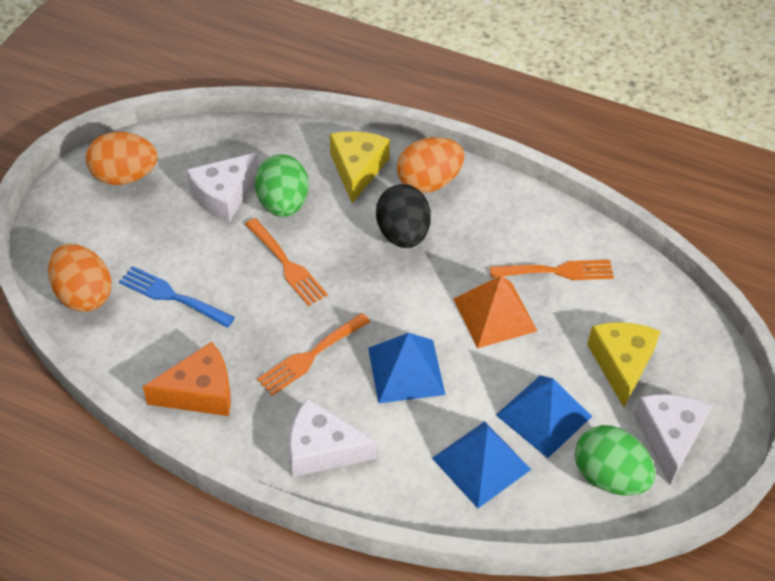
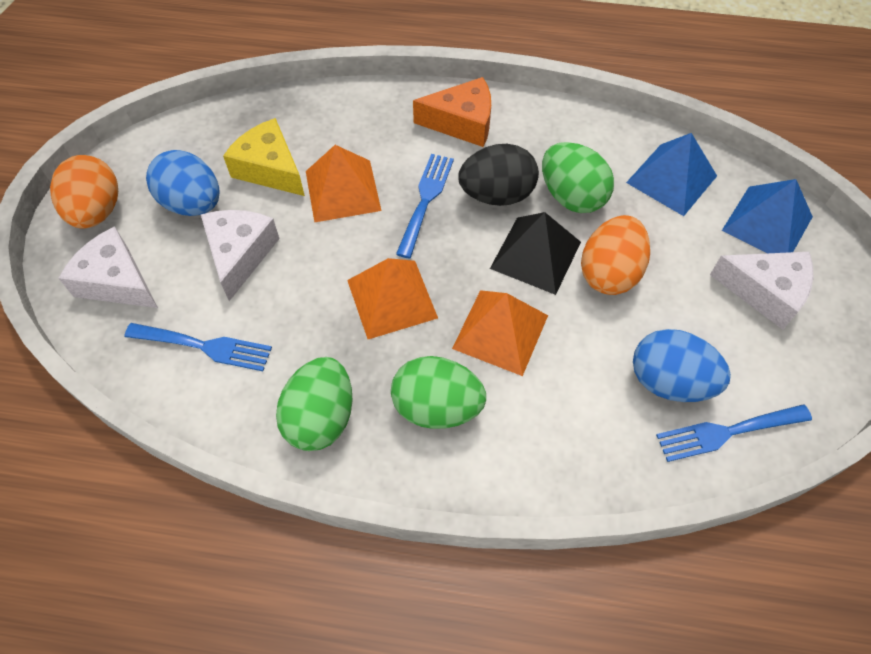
black pyramid: none = 0 -> [490,212,581,295] = 1
blue egg: none = 0 -> [146,150,220,216] [633,329,731,402] = 2
blue fork: [119,266,235,328] = 1 -> [125,323,272,371] [396,154,454,259] [656,404,812,462] = 3
blue pyramid: [368,333,445,404] [432,422,531,508] [496,375,592,458] = 3 -> [626,133,717,216] [722,179,813,253] = 2
green egg: [255,154,309,217] [575,425,655,496] = 2 -> [276,357,353,451] [391,356,486,429] [542,142,614,213] = 3
orange egg: [48,244,112,312] [86,132,158,185] [397,137,464,193] = 3 -> [50,155,118,228] [581,215,650,295] = 2
orange fork: [245,218,328,306] [257,313,370,396] [490,260,614,280] = 3 -> none = 0
orange pyramid: [454,275,537,348] = 1 -> [306,145,382,223] [347,258,438,339] [452,290,548,376] = 3
yellow cheese: [330,131,390,203] [587,322,661,407] = 2 -> [223,118,305,196] = 1

